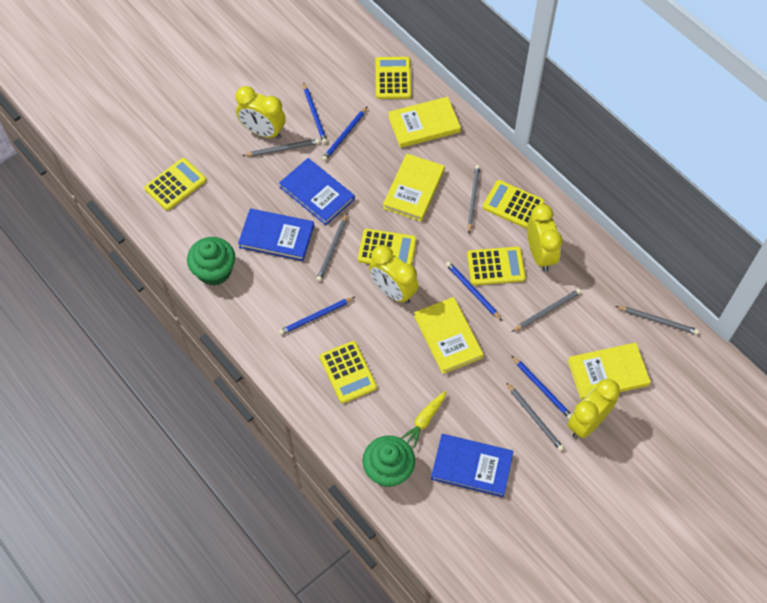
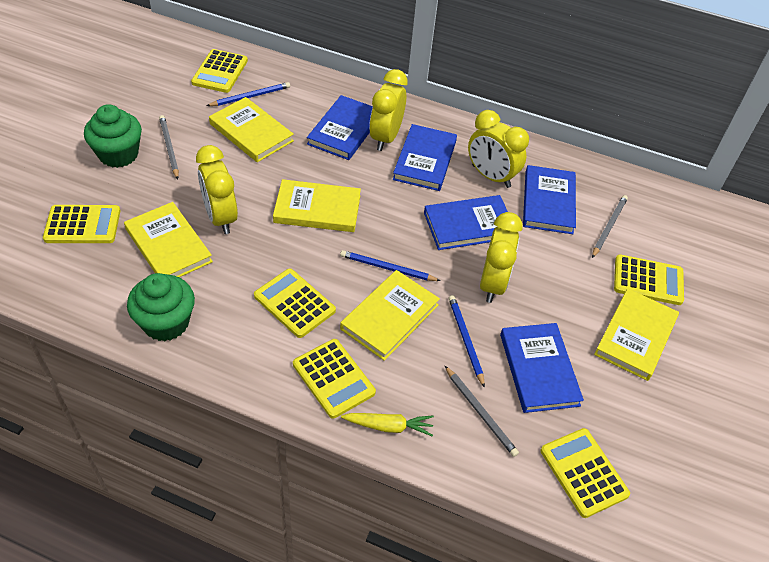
blue book: [238,208,314,261] [279,158,355,225] [431,434,514,497] = 3 -> [307,95,373,160] [393,124,457,191] [424,195,508,250] [500,323,584,413] [523,165,576,234] = 5
blue pencil: [279,297,355,335] [303,83,327,144] [322,106,368,161] [446,261,502,321] [512,356,572,419] = 5 -> [207,82,290,106] [340,250,441,281] [449,295,485,388] = 3
grey pencil: [242,139,320,157] [316,214,347,282] [468,165,480,233] [506,382,564,451] [512,289,581,332] [616,306,699,335] = 6 -> [159,115,179,179] [445,366,519,457] [592,195,628,258] = 3
yellow book: [383,153,445,222] [388,97,461,148] [414,297,484,374] [568,342,651,401] = 4 -> [124,202,213,277] [209,97,294,162] [273,179,361,232] [340,270,440,361] [594,288,679,381] = 5

